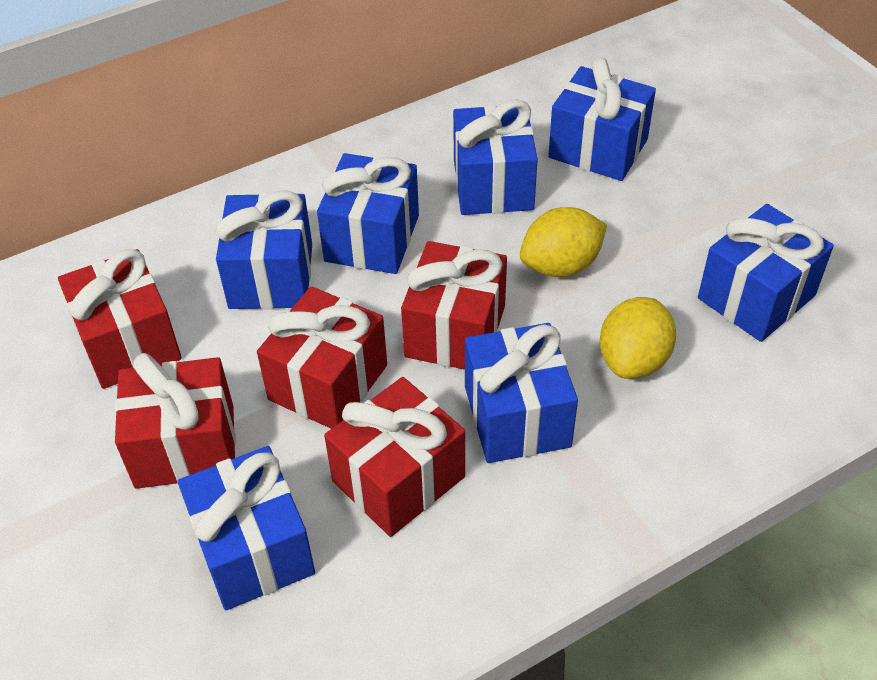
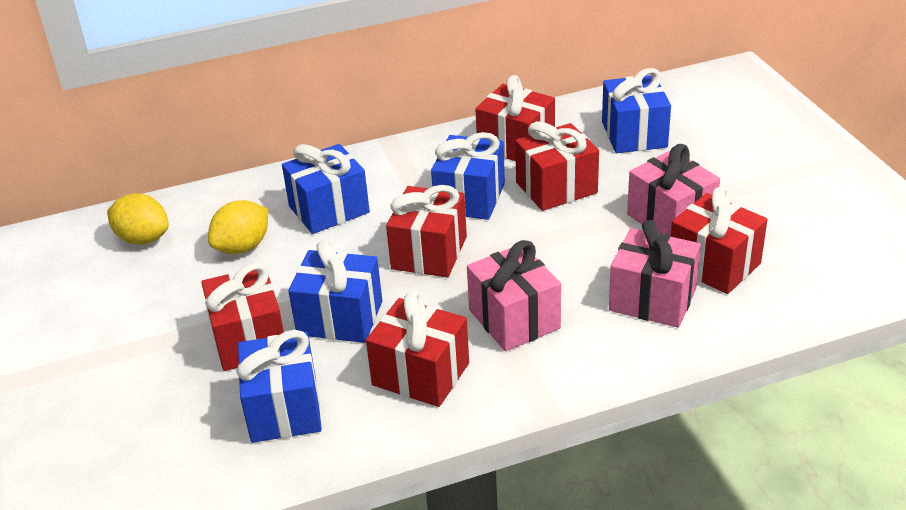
blue gift: [178,446,315,610] [215,190,312,309] [317,153,419,274] [453,99,538,215] [465,323,578,463] [548,57,656,181] [698,204,834,342] = 7 -> [236,330,322,443] [282,144,370,234] [288,240,382,343] [431,132,505,220] [602,68,671,153] = 5
pink gift: none = 0 -> [467,240,561,351] [609,220,701,328] [627,144,720,236] = 3
red gift: [58,249,182,389] [115,353,236,489] [257,286,387,429] [324,377,465,537] [401,241,507,370] = 5 -> [201,262,284,371] [366,291,469,407] [386,185,467,277] [476,75,555,161] [515,121,599,211] [671,187,768,294] = 6

